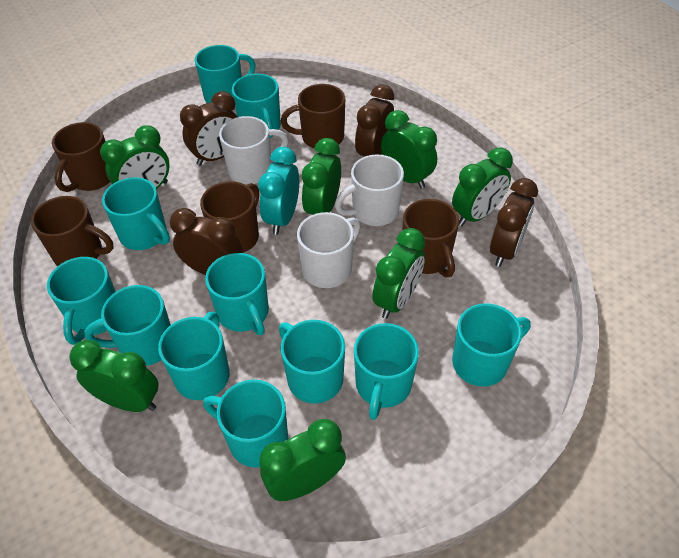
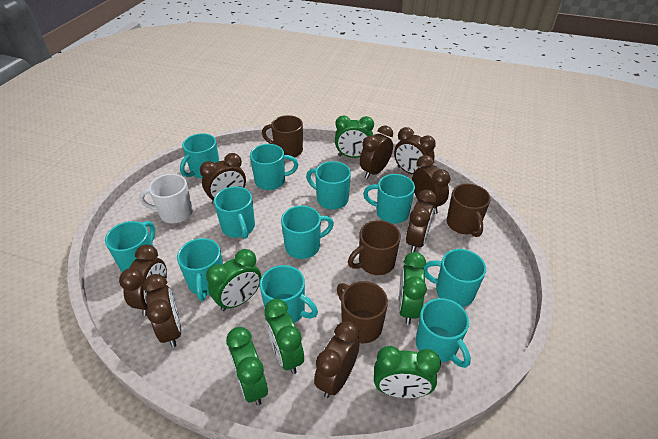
brown clock: [170,208,242,275] [180,91,238,166] [355,84,394,157] [490,178,538,267] = 4 -> [119,245,167,316] [143,274,181,348] [200,153,246,205] [314,322,360,398] [360,125,393,179] [394,127,436,175] [406,190,437,253] [412,155,450,214] = 8
brown mug: [31,196,114,266] [52,122,110,192] [200,181,259,253] [281,84,345,148] [403,199,459,277] = 5 -> [262,115,303,158] [337,281,388,343] [348,220,401,275] [447,184,491,237] = 4
green clock: [69,340,159,412] [100,125,170,189] [259,419,346,501] [302,138,341,215] [372,228,425,319] [381,110,437,189] [452,147,513,226] = 7 -> [206,249,261,311] [226,327,268,406] [264,299,304,374] [335,115,374,158] [374,346,441,398] [399,252,427,325] = 6
turquoise clock: [258,147,299,235] = 1 -> none = 0
white mug: [219,116,289,184] [297,212,361,288] [335,154,404,226] = 3 -> [139,174,193,223] = 1

